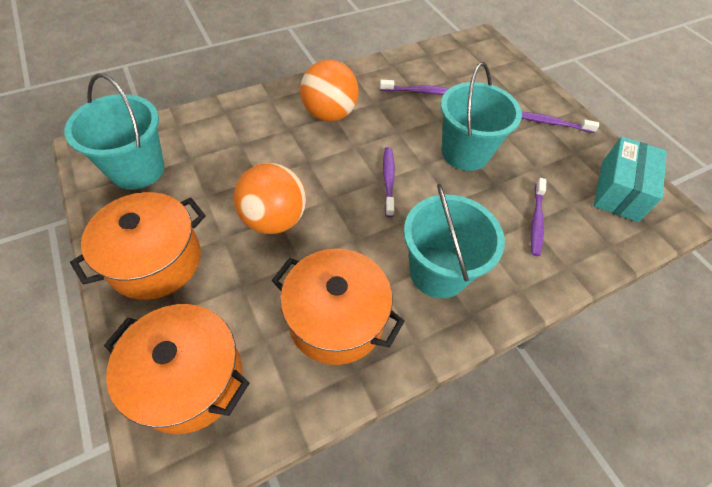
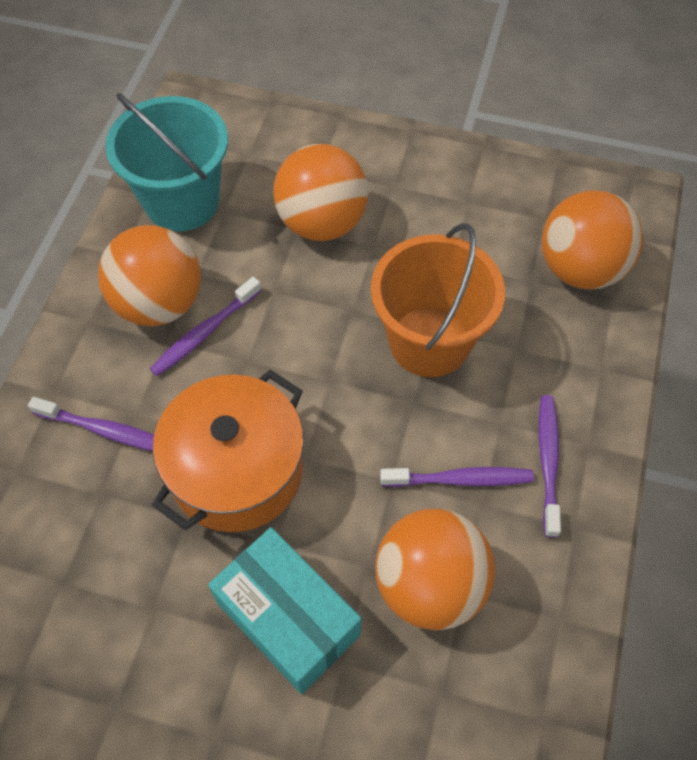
orange ball: [234,163,306,234] [300,60,359,121] = 2 -> [98,225,201,326] [273,144,368,241] [375,509,495,630] [542,190,643,289] = 4
orange bucket: none = 0 -> [371,223,505,377] = 1
orange pot: [70,192,206,300] [104,304,249,434] [271,249,405,365] = 3 -> [152,370,304,532] = 1
turquoise bucket: [64,73,165,190] [404,184,505,298] [441,62,522,171] = 3 -> [105,93,228,232] = 1

